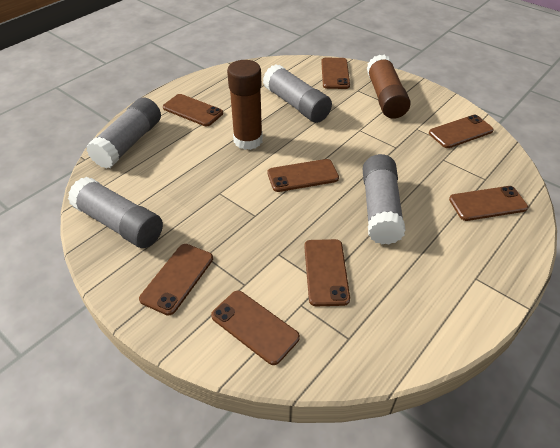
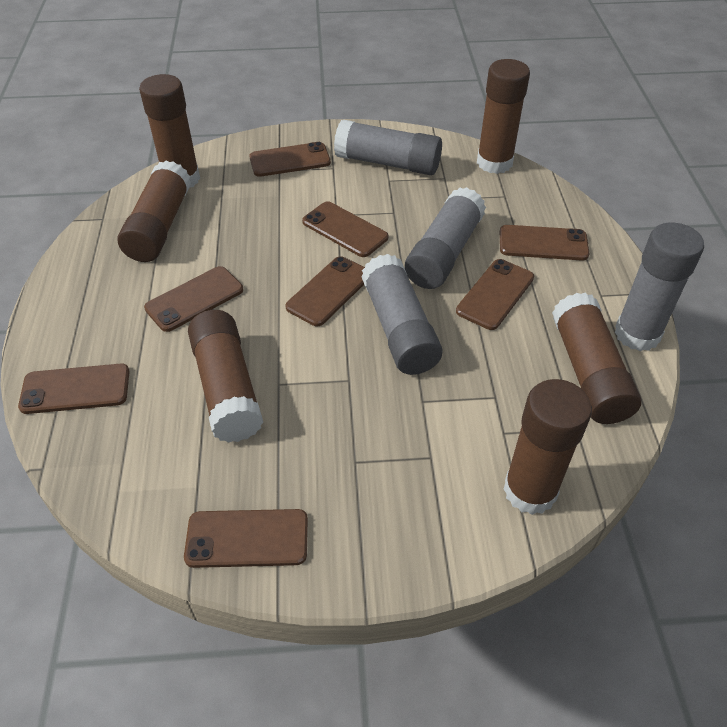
brown glue stick: [227,60,263,150] [367,54,411,119] = 2 -> [118,161,191,262] [139,74,200,188] [188,310,263,443] [477,59,530,174] [503,379,592,515] [552,292,641,424] = 6

